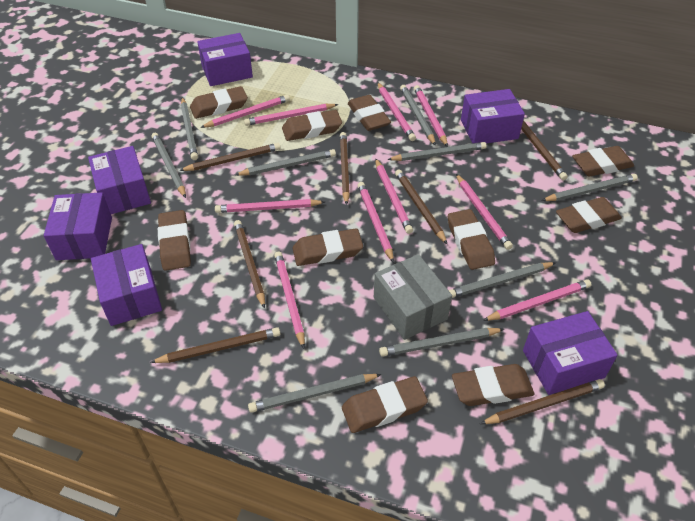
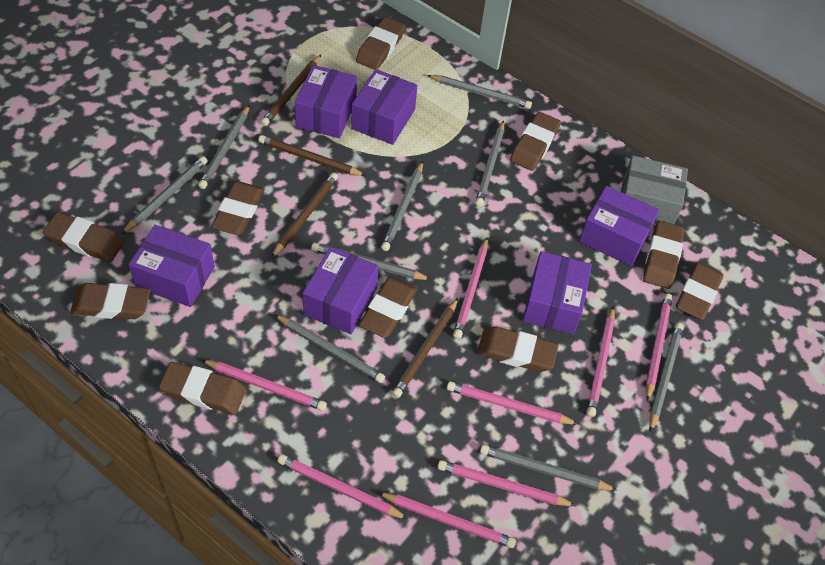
brown pencil: [150,327,281,363] [179,143,281,171] [234,220,265,309] [340,132,350,205] [395,169,448,245] [480,379,605,424] [521,121,568,180] = 7 -> [258,135,366,176] [261,55,321,126] [271,173,338,258] [392,298,458,398] = 4
pink pencil: [200,95,290,128] [215,199,325,213] [244,104,338,126] [274,251,305,349] [357,182,394,263] [375,158,413,234] [377,82,416,141] [414,85,448,147] [456,174,513,250] [483,279,591,321] = 10 -> [202,360,327,411] [278,454,408,519] [377,492,516,548] [437,460,576,506] [447,381,578,424] [453,238,488,339] [586,306,615,417] [646,293,672,402] = 8

